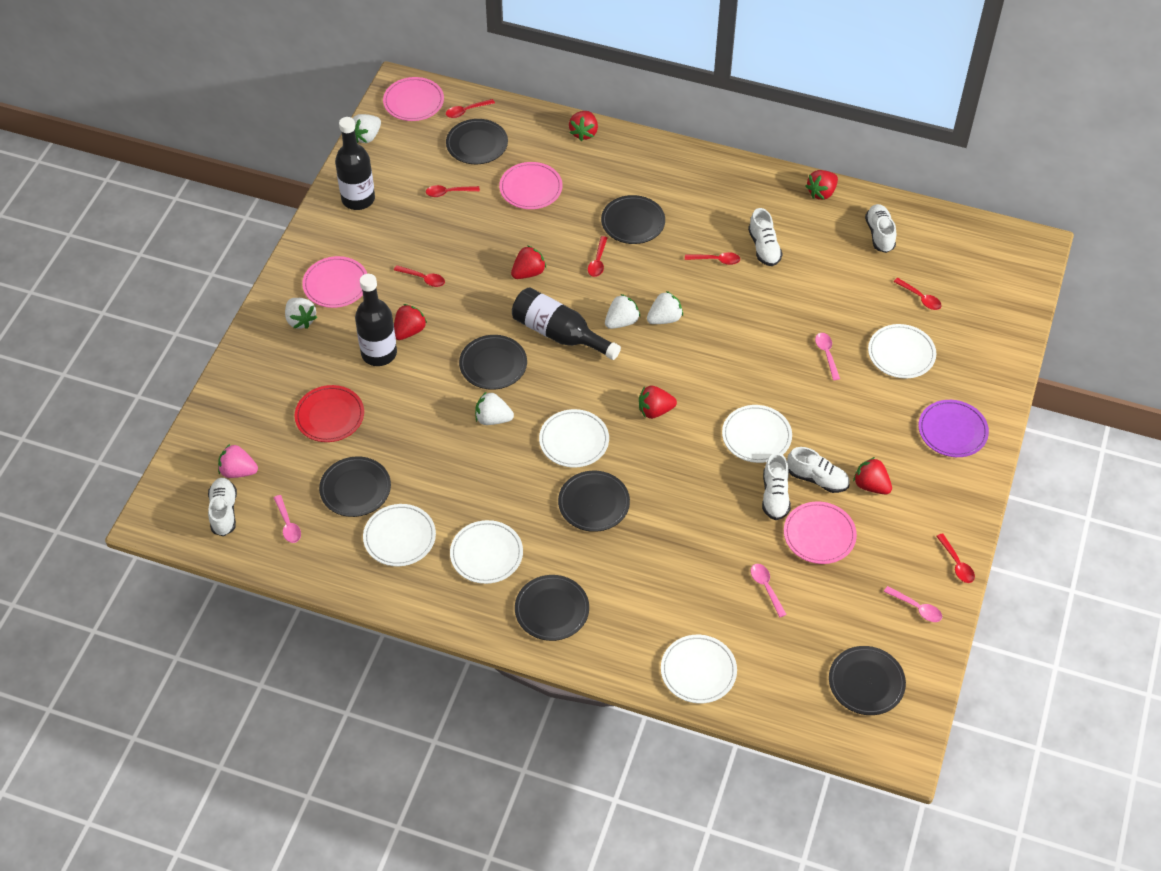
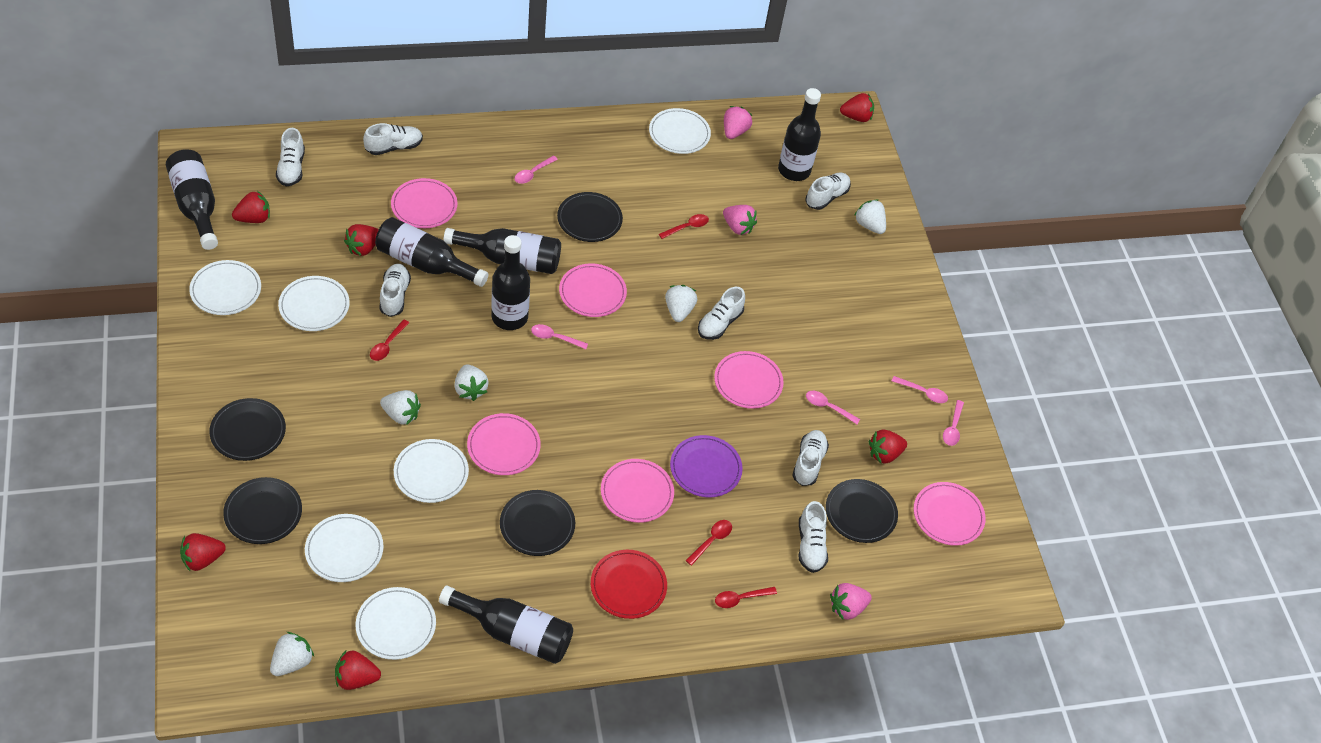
black bottle: [335,117,375,210] [355,274,397,366] [512,287,621,360] = 3 -> [166,149,218,250] [375,217,488,287] [439,586,573,664] [443,228,561,274] [491,235,530,330] [778,88,821,181] = 6
black plate: [319,457,391,517] [446,119,508,164] [459,335,527,390] [515,575,589,641] [558,471,630,532] [601,195,665,244] [829,646,906,715] = 7 -> [209,398,286,461] [223,477,302,544] [500,490,575,556] [557,192,623,242] [826,479,898,543] = 5
pink plate: [302,256,367,308] [383,77,444,121] [499,162,562,209] [784,501,857,564] = 4 -> [391,178,458,228] [467,413,541,475] [559,263,627,317] [601,459,674,523] [714,351,784,409] [914,482,986,546] = 6
pink spoon: [274,495,301,543] [751,564,787,617] [815,333,840,380] [884,586,942,622] = 4 -> [514,155,558,184] [531,324,588,349] [806,391,860,424] [892,376,948,403] [943,400,964,446] = 5
pink strawberry: [218,444,258,478] = 1 -> [723,205,757,235] [724,106,752,139] [830,583,872,620] = 3
red spoon: [394,265,445,287] [426,185,480,197] [446,99,495,118] [588,236,607,277] [685,252,740,265] [894,278,942,310] [936,533,975,583] = 7 -> [370,319,409,361] [659,214,709,239] [685,520,732,566] [715,587,777,608] = 4
white shoe: [208,478,237,536] [748,208,783,266] [762,453,791,520] [787,447,850,493] [865,204,896,253] = 5 -> [276,128,305,187] [363,123,423,155] [379,264,411,317] [698,287,745,340] [792,430,829,486] [799,501,828,573] [805,172,851,210] = 7

